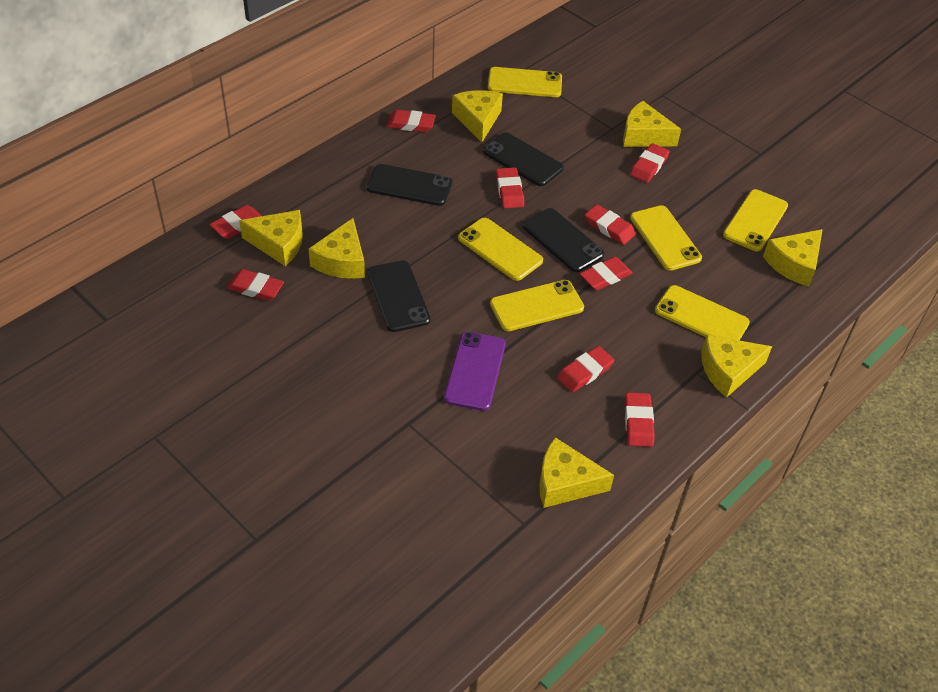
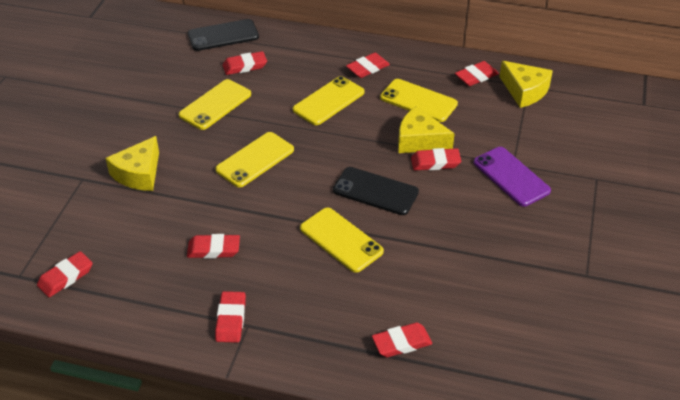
black phone: [367,164,452,206] [367,260,431,332] [483,132,564,186] [523,208,604,272] = 4 -> [188,19,259,51] [333,167,419,215] = 2
red eraser: [210,205,262,239] [227,269,284,301] [387,110,436,132] [496,167,524,208] [557,346,614,392] [580,257,632,290] [585,204,636,245] [624,392,655,447] [630,143,670,183] = 9 -> [37,251,93,297] [187,234,240,259] [215,291,246,343] [222,51,267,75] [346,53,390,78] [372,323,432,357] [411,148,461,170] [455,61,499,86] = 8
yellow cheese: [239,210,303,266] [308,218,365,279] [452,90,503,142] [539,437,614,508] [623,101,681,147] [701,335,772,398] [763,229,823,287] = 7 -> [106,136,159,191] [398,106,455,153] [500,61,553,108] = 3
yellow phone: [458,218,543,281] [488,67,562,97] [490,280,584,331] [630,205,702,271] [655,285,750,340] [723,189,788,251] = 6 -> [179,79,251,130] [215,132,294,187] [293,76,364,125] [300,208,384,273] [380,79,458,122] = 5

